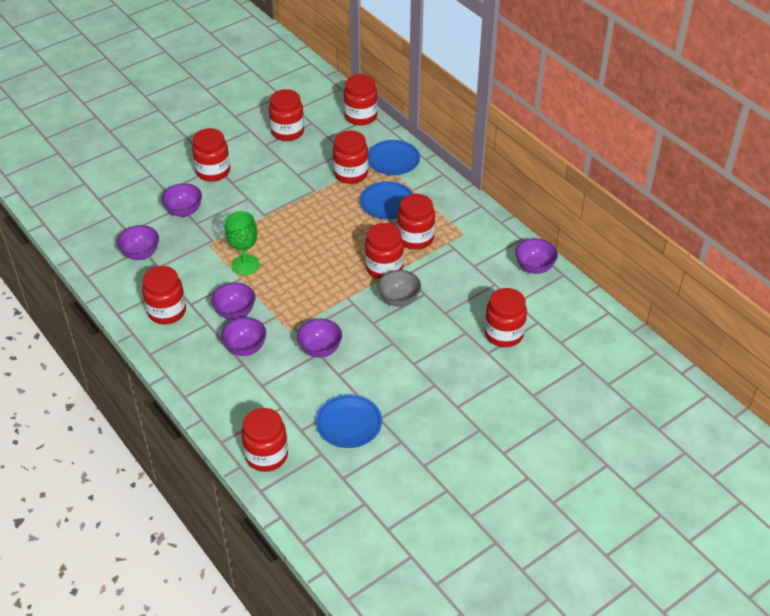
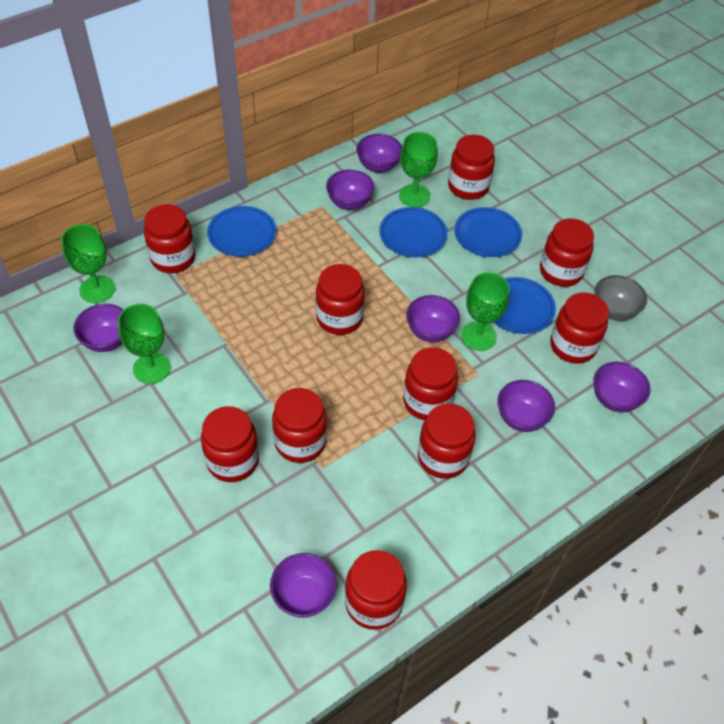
blue plate: [316,394,382,448] [360,181,414,220] [368,140,420,175] = 3 -> [207,206,276,257] [379,207,448,257] [454,207,522,257] [493,277,556,334] = 4
green goblet: [225,211,260,275] = 1 -> [61,224,115,303] [118,304,171,384] [399,132,438,207] [461,272,510,351] = 4
purple bowl: [117,225,159,260] [161,183,202,217] [211,282,255,320] [221,317,266,356] [297,319,342,358] [515,238,558,274] = 6 -> [74,304,124,352] [270,553,337,618] [326,170,375,210] [356,134,402,173] [406,295,460,342] [497,380,555,432] [593,362,651,413] = 7
red jar: [142,266,186,324] [192,128,230,182] [241,408,288,472] [269,89,304,141] [333,130,368,184] [344,74,378,126] [365,223,404,279] [397,194,435,250] [484,288,527,347] = 9 -> [144,204,196,273] [201,406,259,482] [272,388,327,463] [316,264,365,335] [345,550,407,630] [403,347,458,420] [418,403,476,479] [448,135,495,200] [540,218,594,287] [550,292,609,363] = 10

